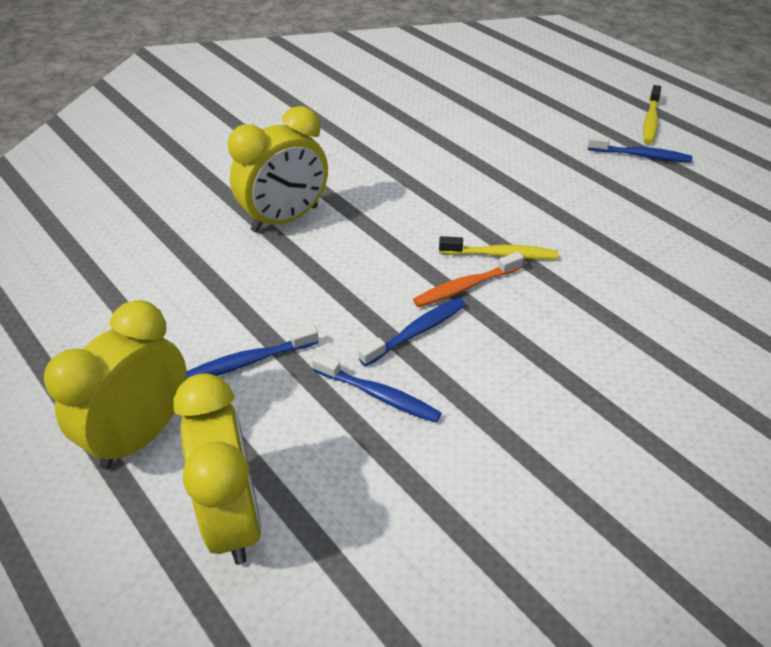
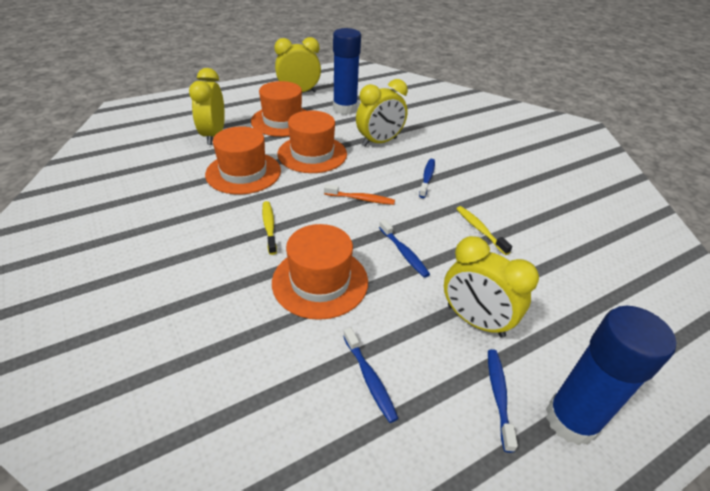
blue glue stick: none = 0 -> [333,28,361,115] [546,306,676,445] = 2
orange hat: none = 0 -> [205,126,281,195] [251,81,307,137] [272,224,368,320] [278,111,347,173] = 4
yellow clock: [44,300,186,469] [173,373,262,565] [228,106,328,232] = 3 -> [189,68,225,145] [275,37,321,92] [356,79,408,147] [444,236,539,338] = 4

